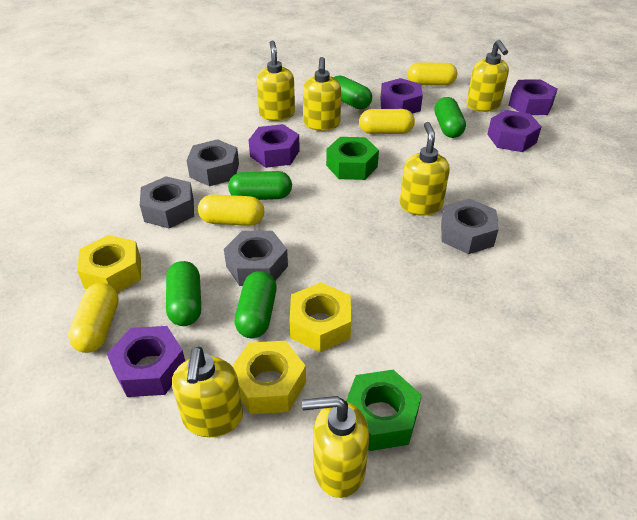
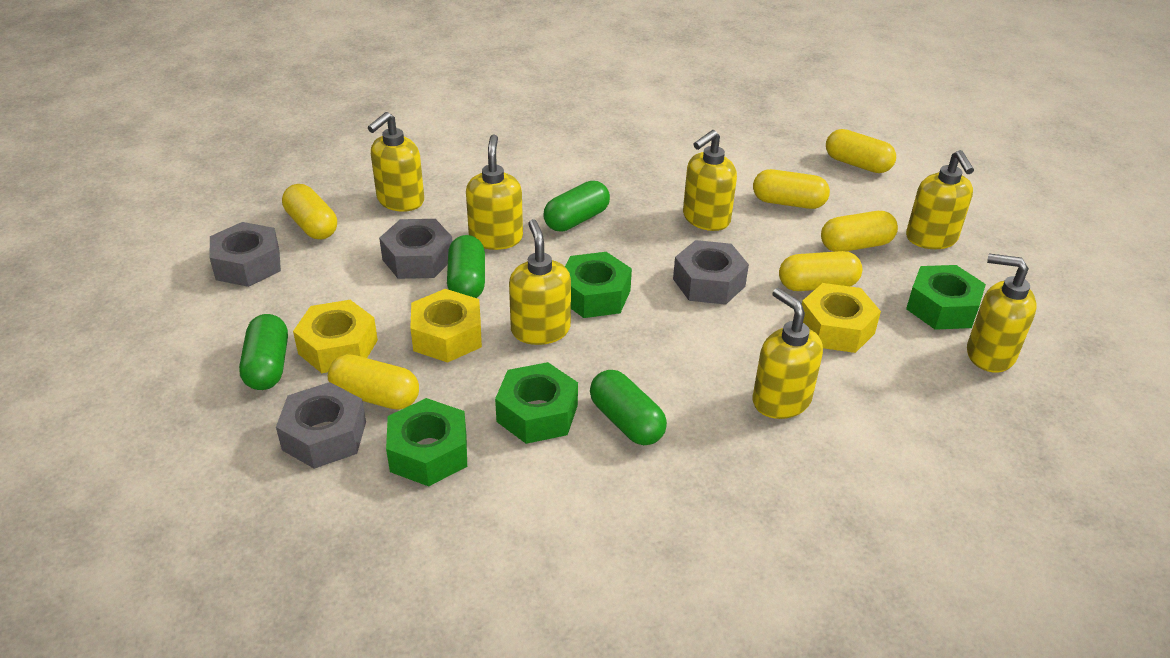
green capsule: [166,261,201,326] [228,171,292,200] [234,271,277,338] [333,75,372,109] [434,97,466,138] = 5 -> [239,314,288,390] [447,235,485,298] [543,181,610,232] [590,370,667,445] = 4
green nut: [326,137,379,180] [346,370,422,451] = 2 -> [386,398,467,486] [495,362,578,444] [565,252,632,318] [906,265,986,330] = 4
purple nut: [107,326,185,397] [249,124,300,168] [380,78,423,114] [487,110,542,152] [509,79,557,115] = 5 -> none = 0
yellow capsule: [68,283,119,353] [198,195,264,226] [359,109,415,134] [407,62,457,86] = 4 -> [282,184,337,239] [328,354,419,410] [753,169,830,209] [779,251,862,291] [821,211,898,252] [826,129,896,173] = 6
yellow soap dispenser: [172,346,243,437] [257,40,295,121] [302,396,369,498] [303,57,341,131] [400,122,450,216] [467,40,509,112] = 6 -> [368,112,424,212] [466,134,523,250] [509,219,571,345] [683,130,737,231] [753,288,823,419] [906,150,974,249] [967,253,1037,373] = 7

